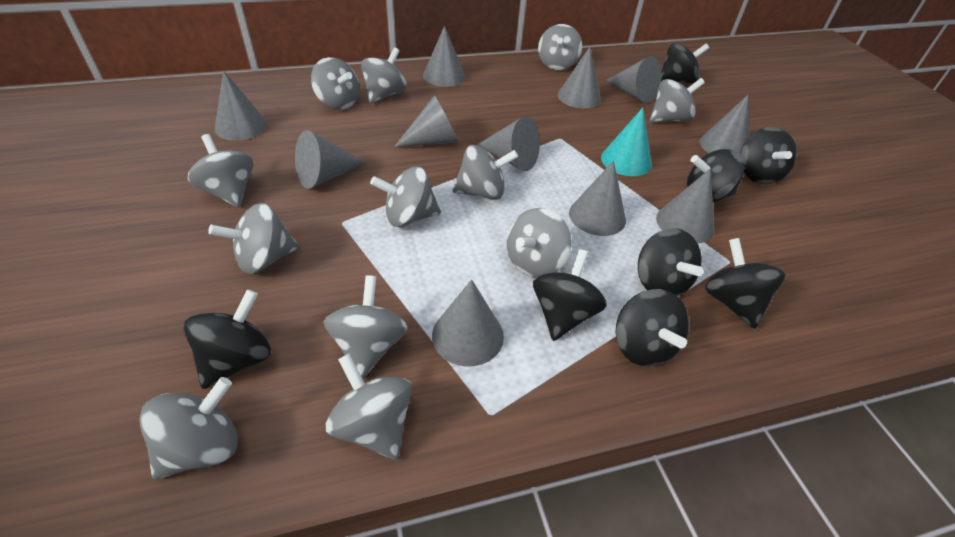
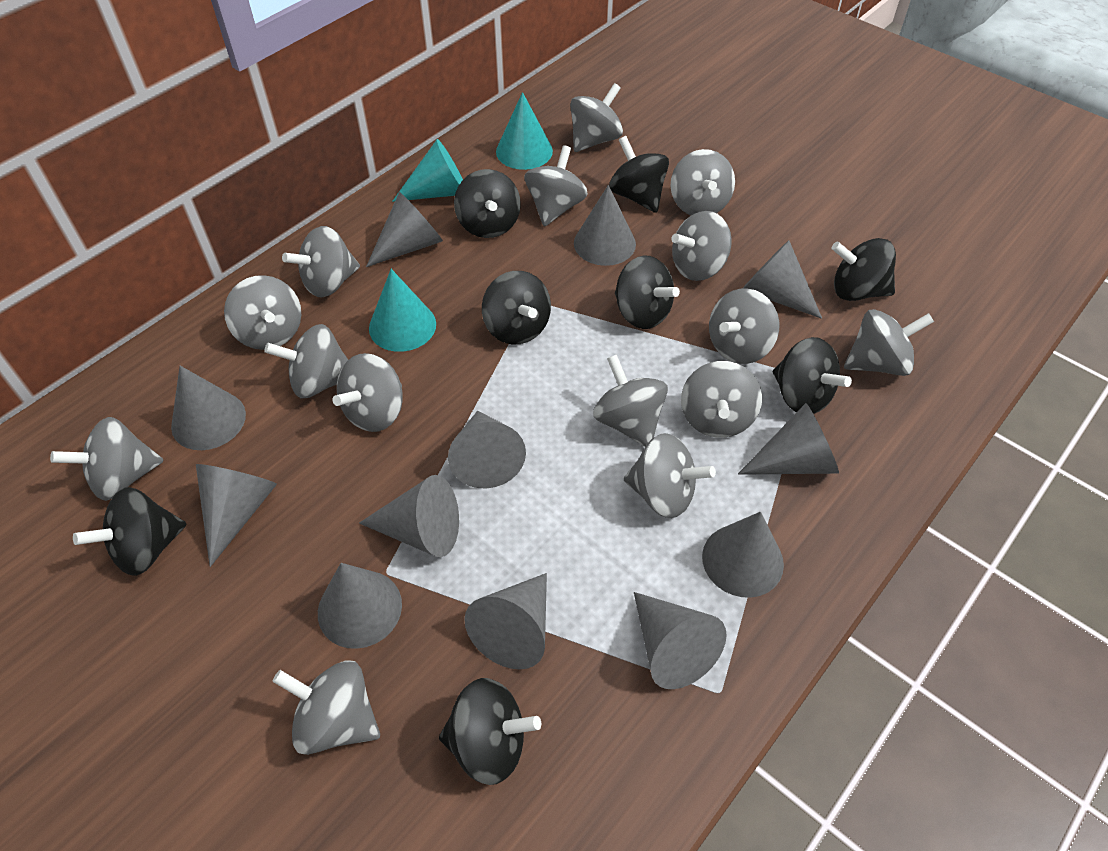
grey cone: [215,71,267,141] [295,130,366,189] [394,95,458,147] [423,26,465,87] [432,279,504,367] [477,116,540,171] [558,47,601,108] [569,161,626,236] [606,56,661,103] [656,169,715,243] [700,95,749,154] = 11 -> [171,366,246,450] [196,464,277,567] [318,563,402,649] [359,475,459,557] [366,192,443,267] [448,411,526,488] [464,573,547,669] [574,185,636,266] [634,592,727,689] [702,512,784,598] [738,403,839,475] [742,240,822,319] = 12
grey spinning top: [139,377,238,480] [188,134,254,208] [208,203,299,274] [311,57,359,110] [324,275,408,379] [326,354,412,460] [361,47,407,104] [370,166,441,227] [452,145,518,200] [507,208,572,278] [538,24,582,70] [650,78,705,122] = 12 -> [50,417,164,501] [224,275,301,350] [265,324,348,399] [272,660,380,755] [282,226,360,297] [333,353,403,432] [524,145,588,226] [570,83,623,152] [593,354,668,447] [624,433,716,518] [671,149,735,215] [671,211,732,281] [681,361,762,438] [709,288,779,364] [844,309,934,376] = 15
turquoise cone: [601,108,652,176] = 1 -> [369,269,436,352] [392,139,463,202] [496,92,553,170] = 3

